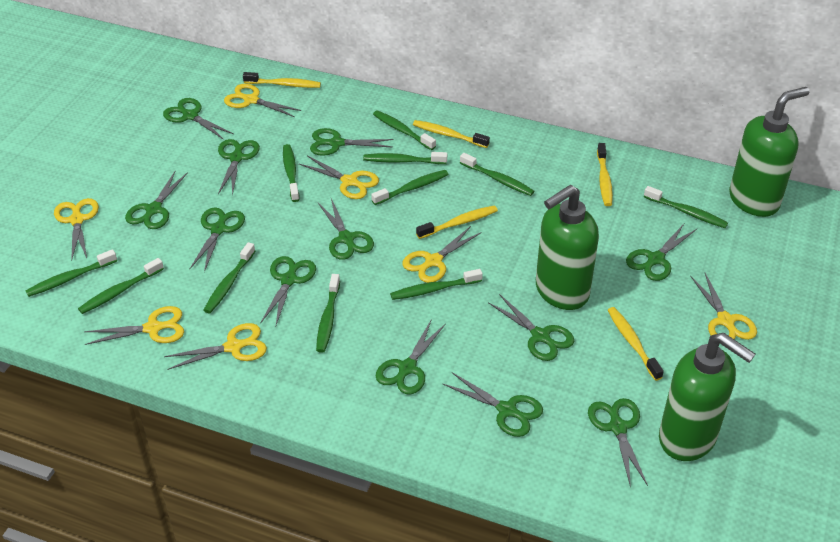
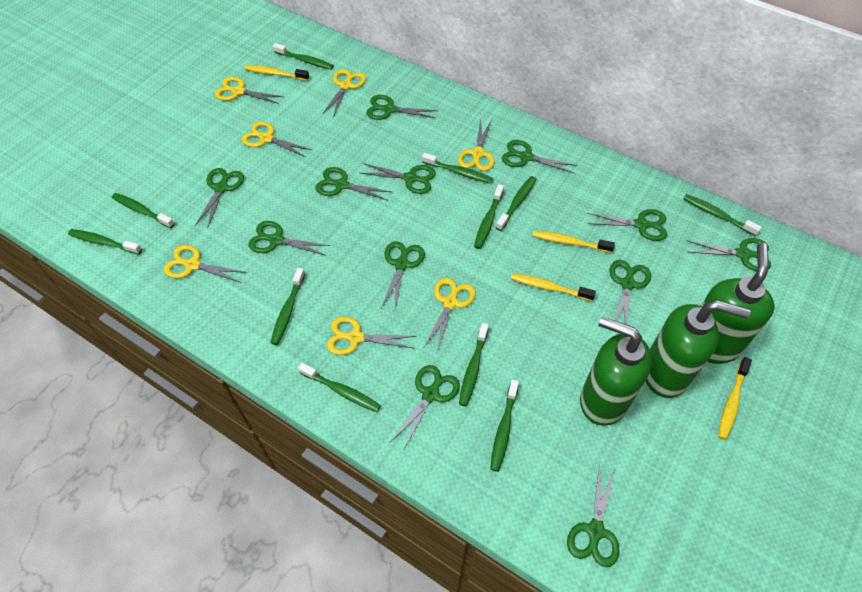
yellow toothbrush: [243,72,321,88] [413,120,490,148] [416,205,498,239] [597,143,613,206] [608,307,664,381] = 5 -> [245,65,309,81] [511,273,596,301] [533,230,615,253] [718,357,752,440] = 4

